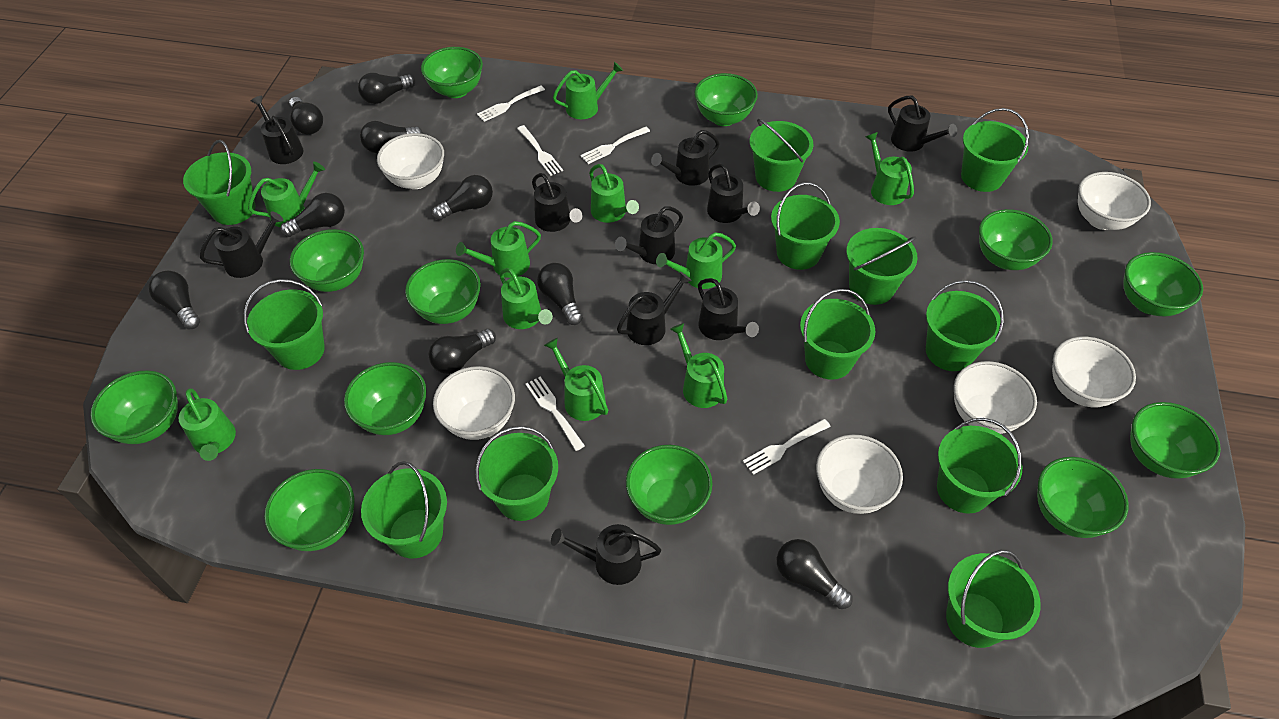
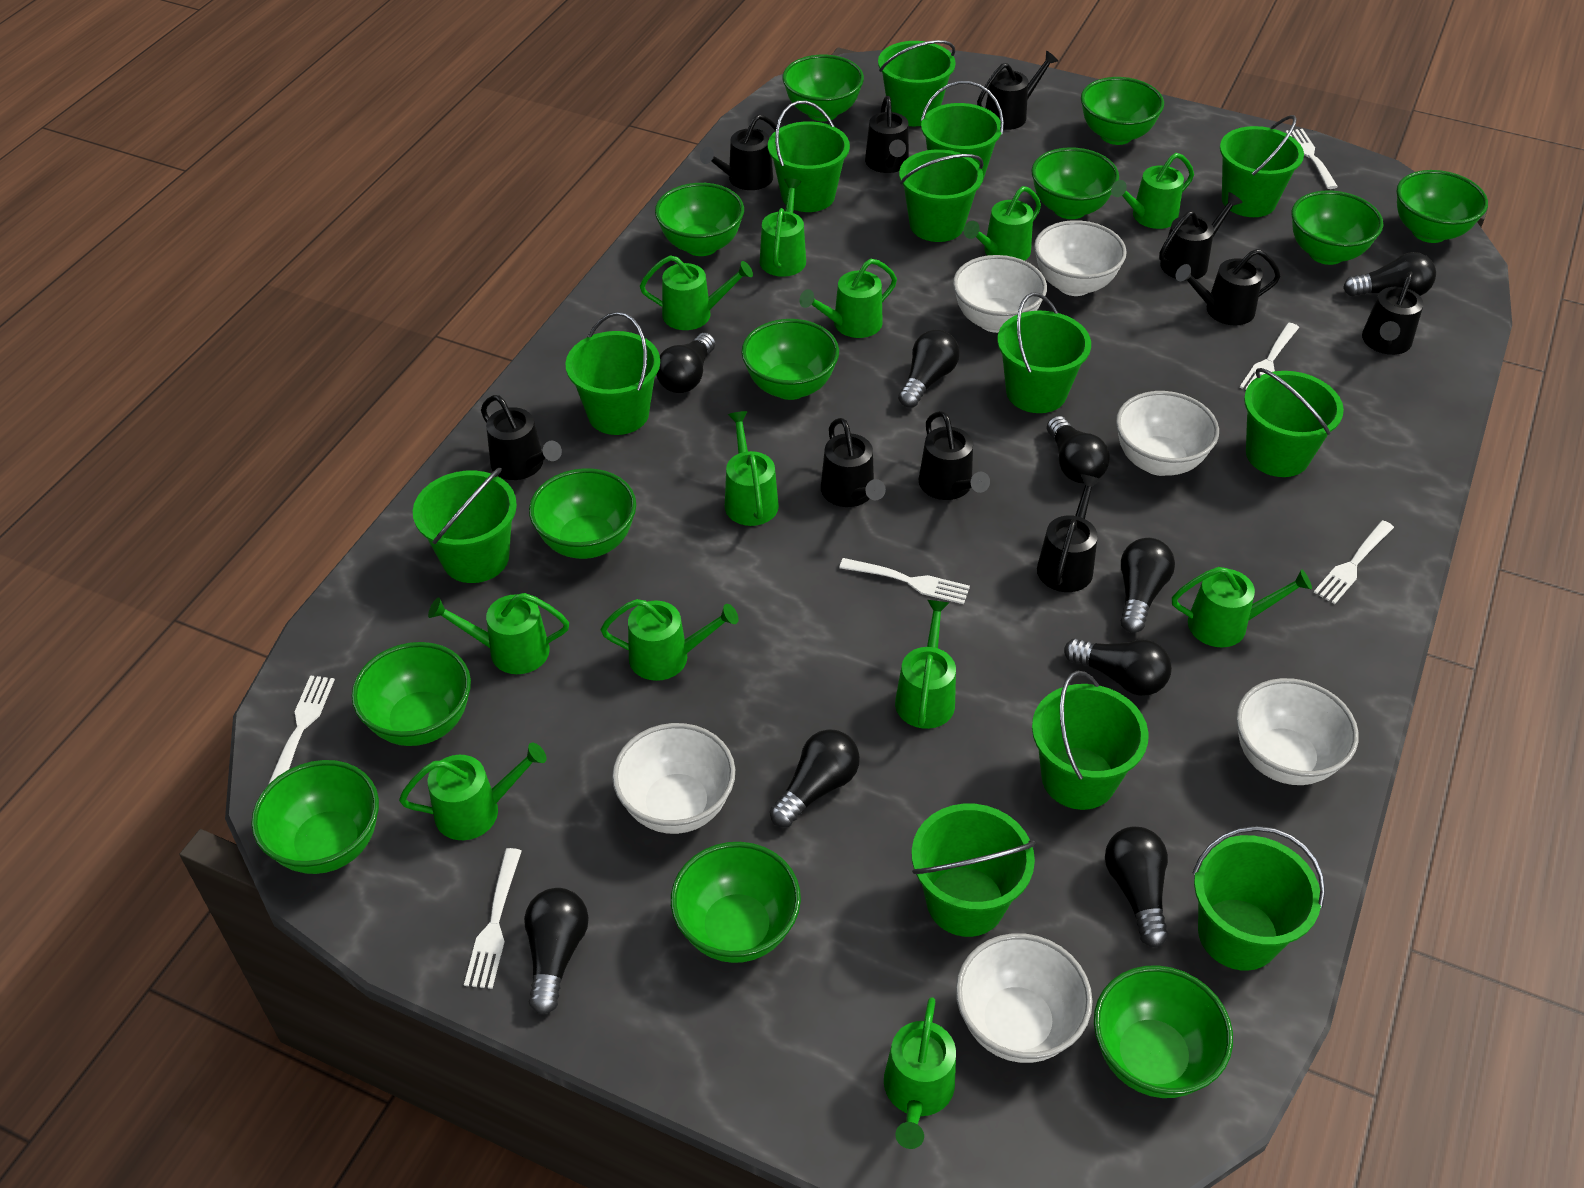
green watering can: [178,388,236,461] [248,162,325,227] [456,221,541,278] [500,268,553,329] [544,338,608,421] [553,62,623,119] [589,164,639,223] [656,232,736,289] [670,323,728,408] [866,132,914,205] = 10 -> [399,743,547,840] [428,593,569,674] [601,599,738,681] [640,255,753,330] [725,411,779,526] [760,178,806,277] [799,259,897,338] [884,997,956,1149] [895,600,956,729] [964,186,1041,261] [1111,153,1194,229] [1172,567,1312,648] = 12
white fork: [477,86,545,122] [517,125,563,176] [526,376,585,451] [580,127,650,164] [743,419,831,475] = 5 -> [268,675,335,785] [464,848,522,989] [839,558,970,604] [1240,323,1299,390] [1285,129,1338,189] [1314,520,1394,604] = 6

